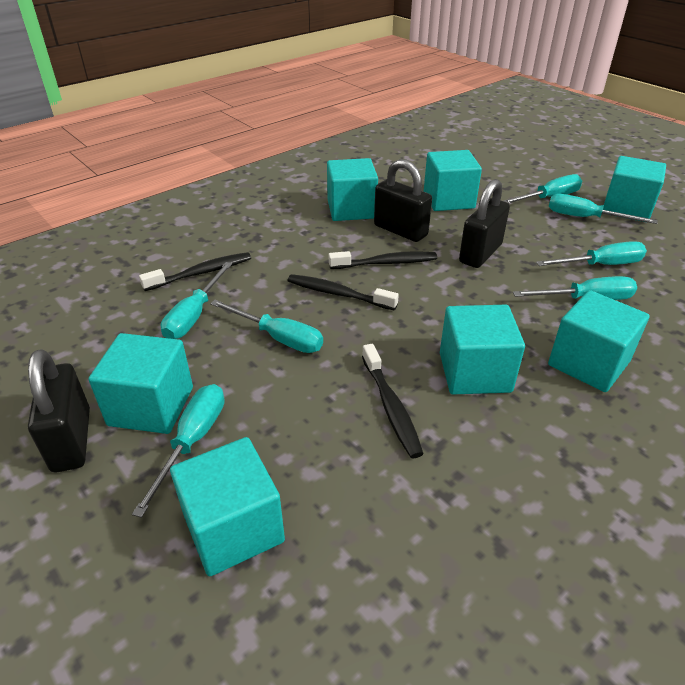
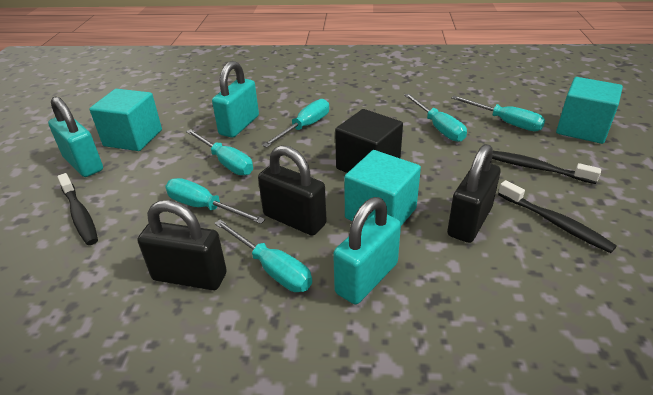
black cube: none = 0 -> [335,109,403,173] = 1
black toothbrush: [139,252,251,291] [288,274,399,310] [329,251,437,269] [362,344,424,458] = 4 -> [57,173,98,245] [492,151,601,184] [498,180,617,253] = 3
turquoise cube: [88,333,193,434] [170,437,285,576] [327,158,378,221] [424,150,482,211] [440,305,525,394] [548,290,650,392] [603,156,666,222] = 7 -> [89,89,162,151] [344,150,421,226] [556,77,623,144] = 3
turquoise padlock: none = 0 -> [48,96,103,177] [212,61,259,138] [333,197,401,304] = 3
turquoise screwdriver: [132,384,224,518] [161,262,232,339] [210,300,323,353] [504,174,582,203] [513,276,637,300] [536,241,647,266] [549,194,658,224] = 7 -> [165,178,265,224] [186,129,253,175] [214,219,312,292] [262,99,329,148] [404,93,467,142] [451,96,545,131] = 6

